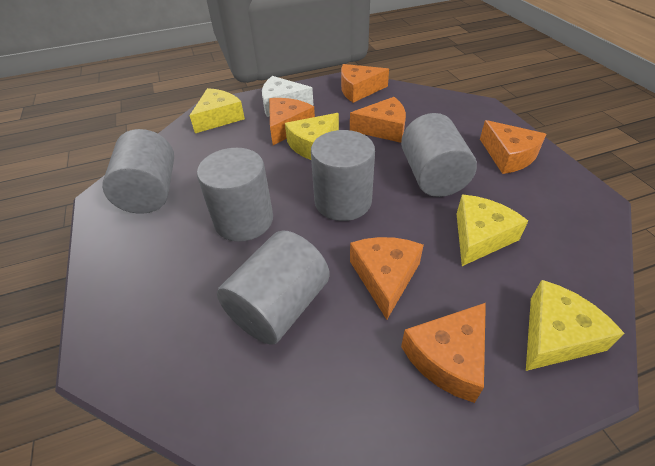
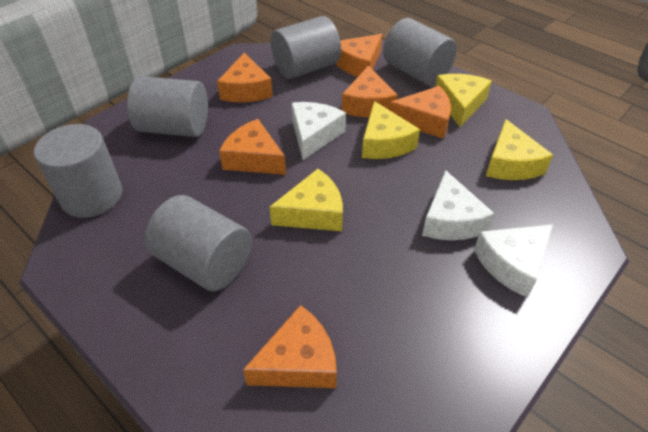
white cheese: [262,76,313,117] = 1 -> [291,102,346,160] [422,171,495,240] [474,224,553,298] = 3

